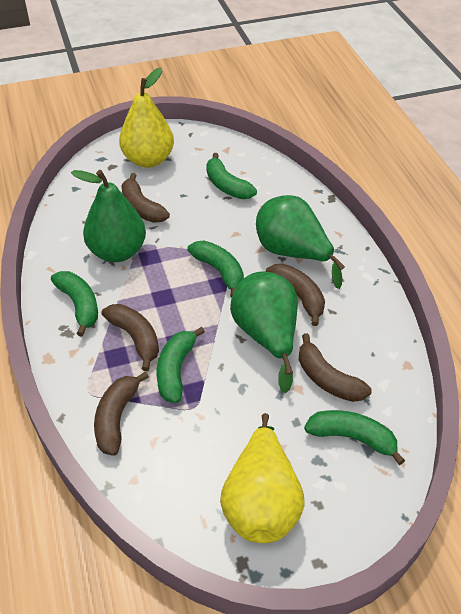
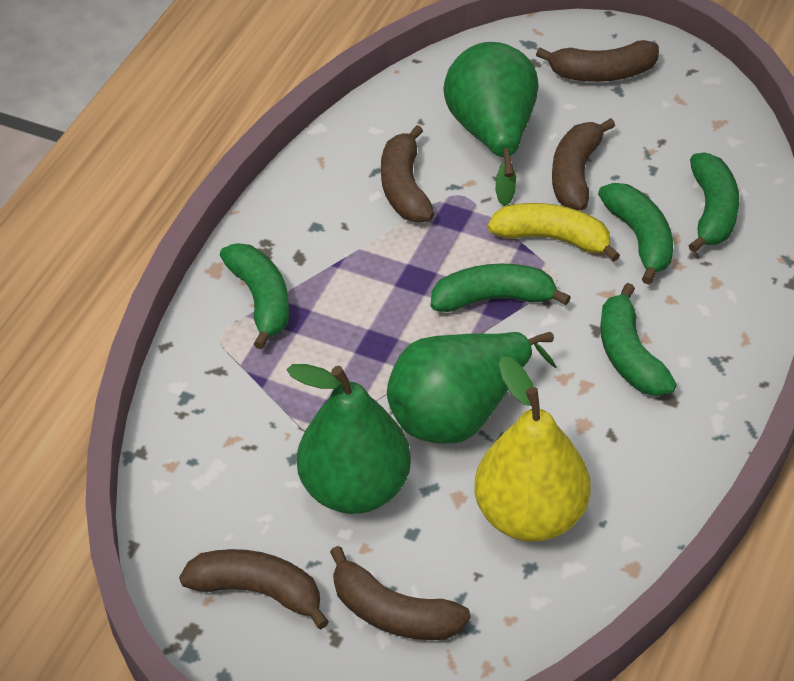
yellow banana: none = 0 -> [488,203,620,262] = 1
yellow pear: [119,68,174,168] [220,413,305,543] = 2 -> [475,356,591,542] = 1

